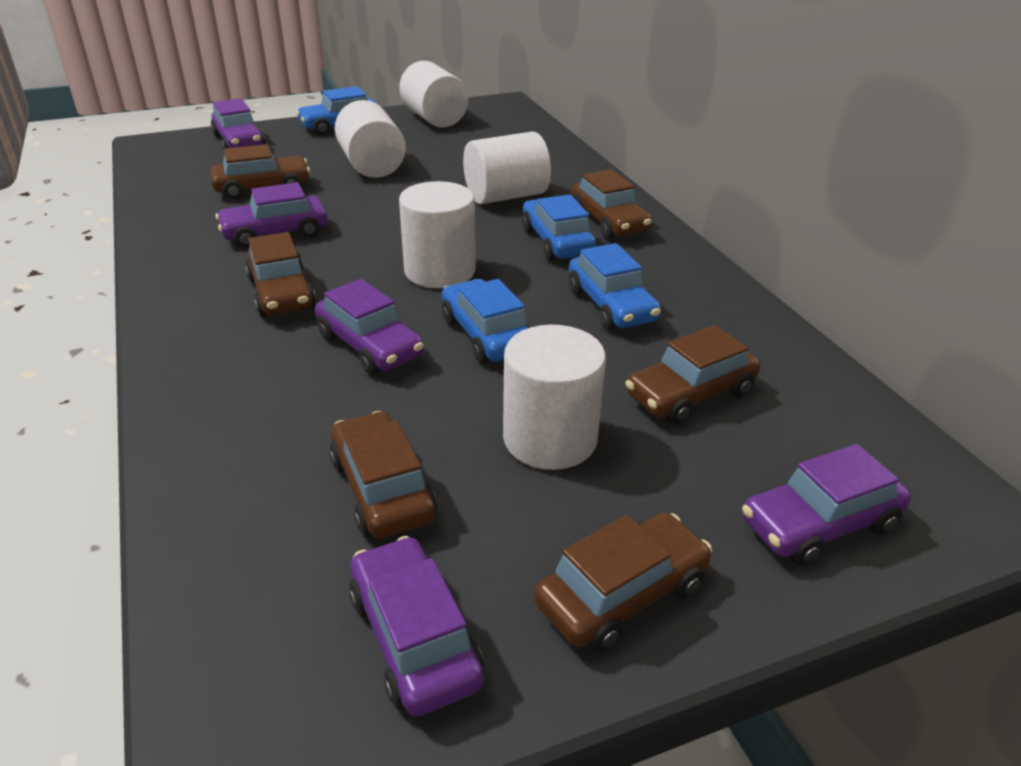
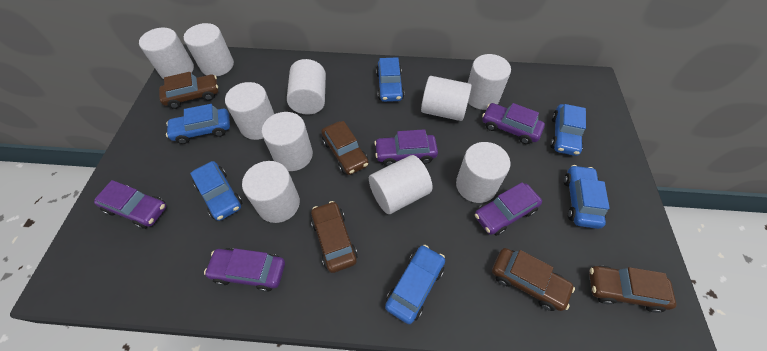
blue car: [296,86,377,135] [442,279,530,363] [522,195,596,261] [569,243,661,330] = 4 -> [166,104,230,144] [190,161,243,221] [376,57,404,102] [385,245,445,324] [550,104,586,156] [564,165,610,229] = 6
brown car: [210,144,310,199] [245,232,316,317] [329,411,437,539] [534,512,712,652] [571,169,652,239] [625,325,760,424] = 6 -> [159,72,218,109] [311,201,358,273] [321,121,369,175] [492,248,575,311] [589,266,676,313] = 5
white cylinder: [335,100,406,178] [399,61,468,128] [399,181,475,288] [463,131,551,204] [503,325,606,470] = 5 -> [139,28,194,79] [184,23,234,77] [225,82,274,140] [242,161,300,223] [262,112,313,171] [287,59,326,115] [369,155,433,214] [421,76,472,121] [456,142,510,203] [468,54,511,110] = 10

